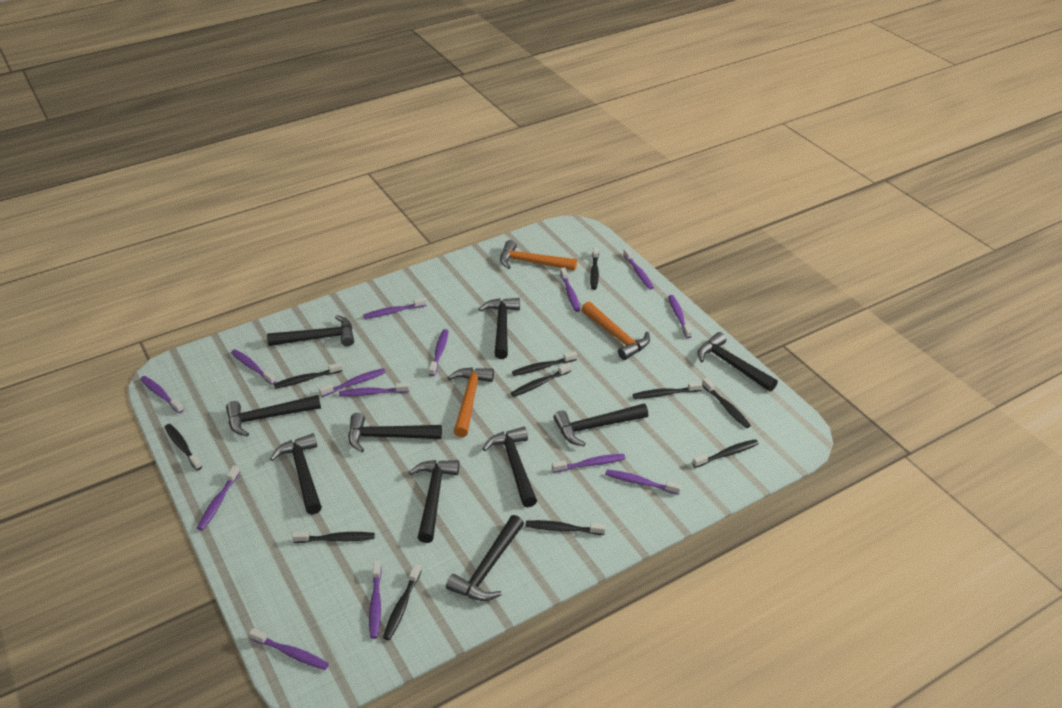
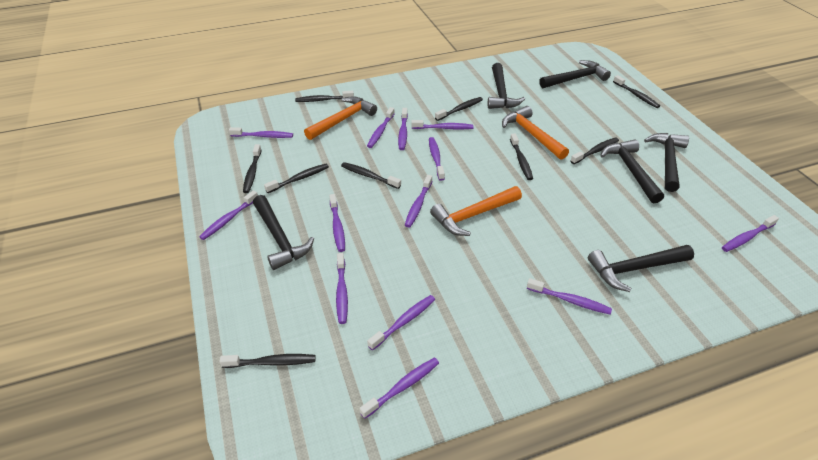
black hammer: [226,395,321,437] [267,315,354,346] [270,433,322,515] [348,413,442,452] [409,460,459,543] [446,515,524,601] [479,298,520,359] [483,427,537,507] [553,404,648,446] [698,332,778,391] = 10 -> [253,195,314,270] [488,63,525,109] [539,60,611,88] [588,245,694,292] [600,140,664,203] [644,133,689,192] = 6
black toothbrush: [165,424,202,470] [274,362,343,389] [292,532,375,543] [383,564,421,640] [511,363,572,397] [512,351,577,376] [525,520,606,535] [590,247,599,290] [633,381,702,399] [692,439,759,468] [702,378,751,428] = 11 -> [219,354,316,368] [243,144,261,193] [264,164,329,193] [295,91,354,102] [341,162,401,189] [435,97,483,121] [510,133,533,180] [570,137,619,164] [613,75,660,108] = 9
purple toothbrush: [140,376,184,413] [197,466,240,531] [231,349,276,385] [249,628,329,670] [319,368,386,397] [339,383,409,396] [363,297,427,319] [369,561,382,639] [429,329,448,376] [552,454,626,473] [560,267,580,312] [605,469,681,495] [623,248,654,290] [668,295,692,338] = 14 -> [199,190,258,240] [229,127,293,138] [329,194,345,252] [336,253,348,324] [359,357,439,419] [367,107,395,148] [367,295,435,351] [398,108,408,150] [405,175,432,227] [411,120,473,129] [429,137,445,181] [527,278,612,315] [722,215,779,252] = 13

